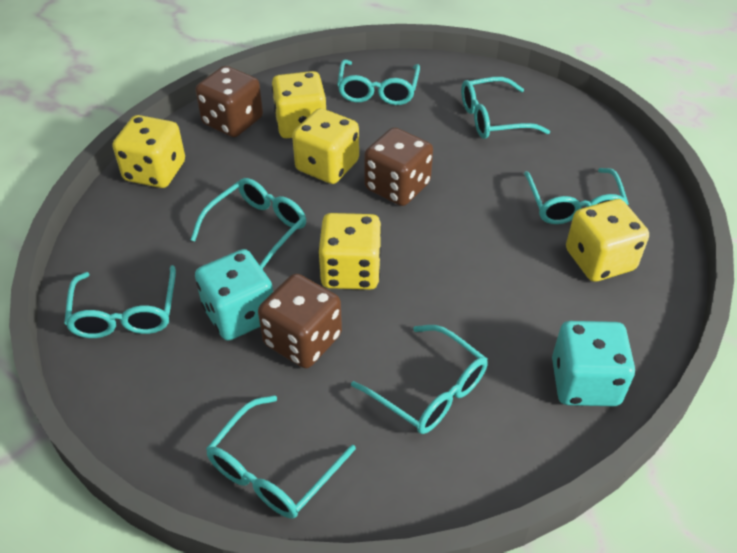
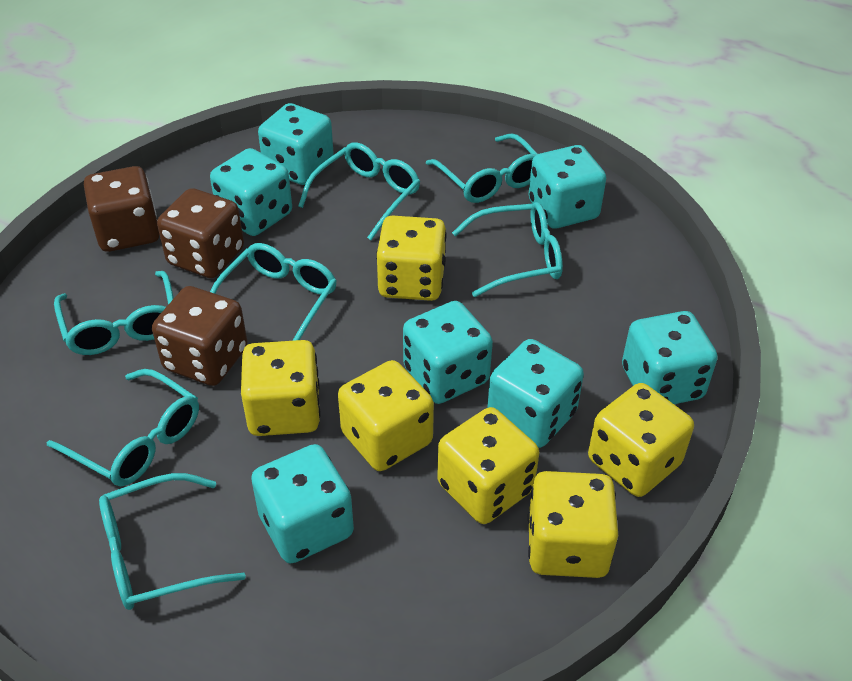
turquoise dice: [195,249,273,341] [552,321,635,406] = 2 -> [210,148,292,236] [251,444,354,564] [258,103,334,185] [403,301,493,404] [487,339,584,448] [529,145,606,229] [622,311,718,404] = 7
yellow dice: [113,115,185,188] [272,71,326,138] [292,108,359,184] [318,213,382,290] [566,199,649,282] = 5 -> [241,340,320,436] [338,360,434,471] [376,216,446,301] [437,407,539,524] [528,471,618,578] [588,383,694,497] = 6

